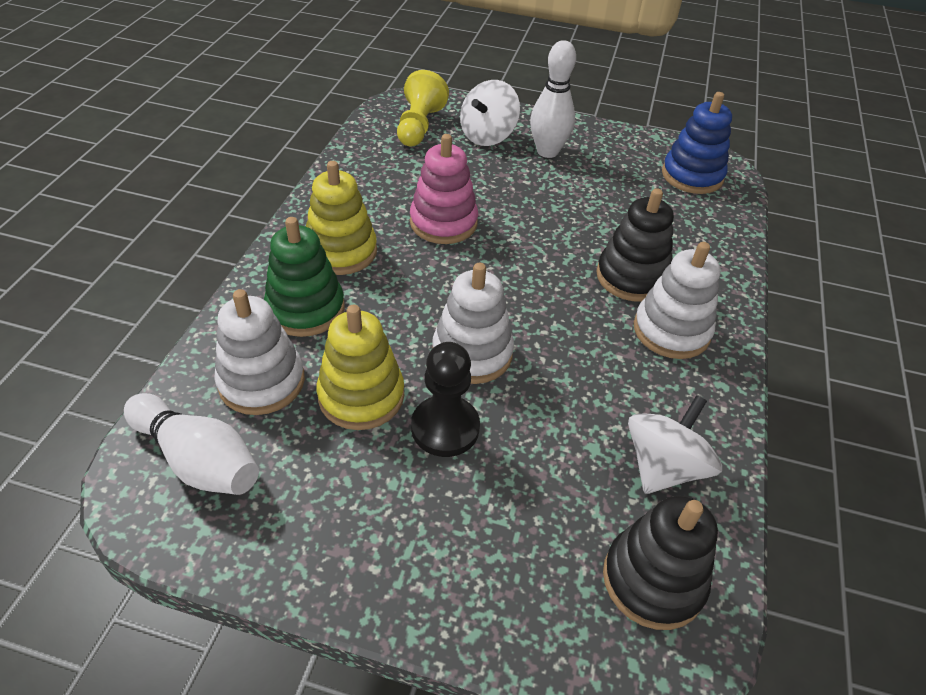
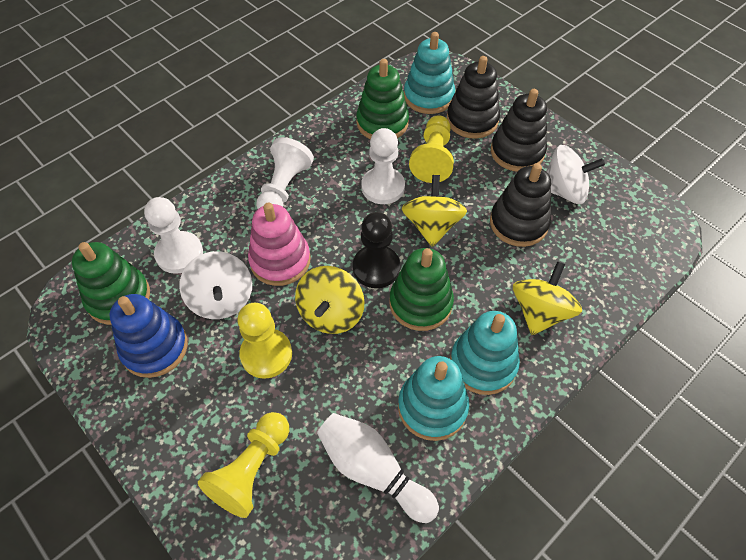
black stacking toy: [596,188,674,302] [603,496,718,630] = 2 -> [447,56,500,139] [490,163,551,247] [491,89,547,172] = 3
green stacking toy: [264,217,345,337] = 1 -> [72,242,150,325] [356,59,409,139] [389,248,454,331] = 3
turquoise stacking toy: none = 0 -> [398,356,469,441] [404,32,455,114] [450,311,520,395] = 3
white bowling pin: [124,393,259,495] [530,40,576,158] = 2 -> [317,413,439,523] = 1
white pawn: none = 0 -> [144,197,203,274] [256,137,314,209] [361,128,405,204] = 3
white stacking toy: [214,289,305,415] [432,263,514,384] [634,242,721,359] = 3 -> none = 0
yellow pawn: [397,70,449,146] = 1 -> [198,412,289,518] [238,303,292,379] [409,115,454,183] = 3
yellow spinning top: none = 0 -> [295,266,365,334] [402,175,467,247] [513,261,582,335] = 3
yellow stacking toy: [306,161,377,275] [316,305,404,430] = 2 -> none = 0

